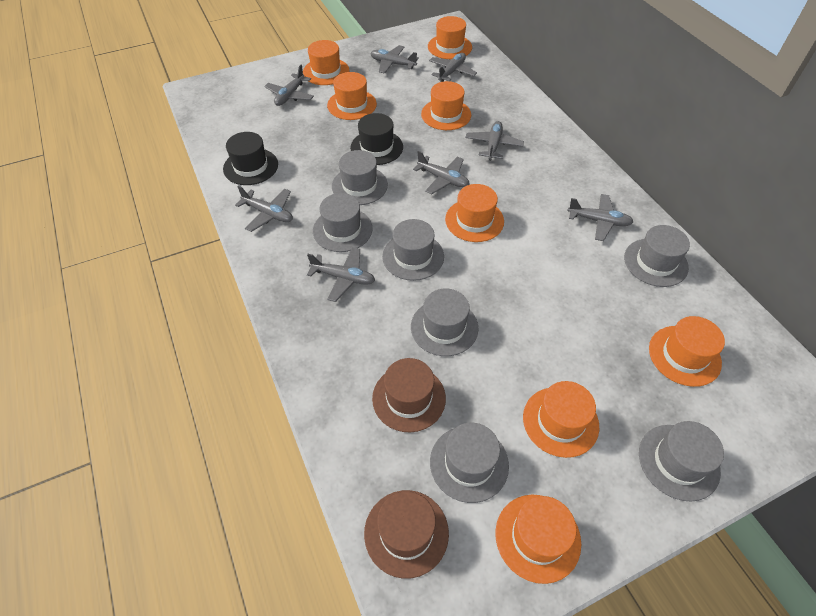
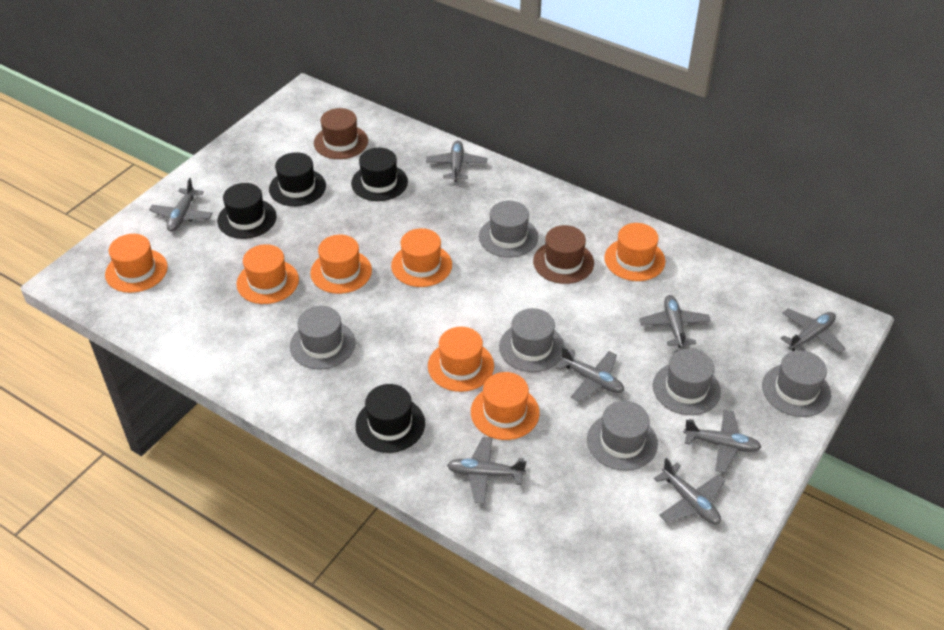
black hat: [223,132,278,185] [350,113,403,165] = 2 -> [217,183,276,239] [269,152,326,206] [351,148,408,201] [355,384,425,453] = 4
grey hat: [313,193,373,252] [332,150,388,205] [382,219,444,281] [411,289,479,356] [430,423,509,503] [624,225,690,287] [639,421,724,502] = 7 -> [290,306,355,370] [479,201,538,258] [499,308,565,372] [587,401,658,471] [653,349,721,415] [762,350,831,417] = 6
orange hat: [303,40,350,85] [327,72,377,120] [421,81,471,130] [428,16,472,59] [445,184,504,242] [495,495,581,584] [523,381,599,458] [649,316,725,387] = 8 -> [105,234,168,293] [236,244,299,304] [310,235,372,294] [391,228,452,287] [428,327,494,392] [471,372,540,440] [604,223,666,281] = 7

